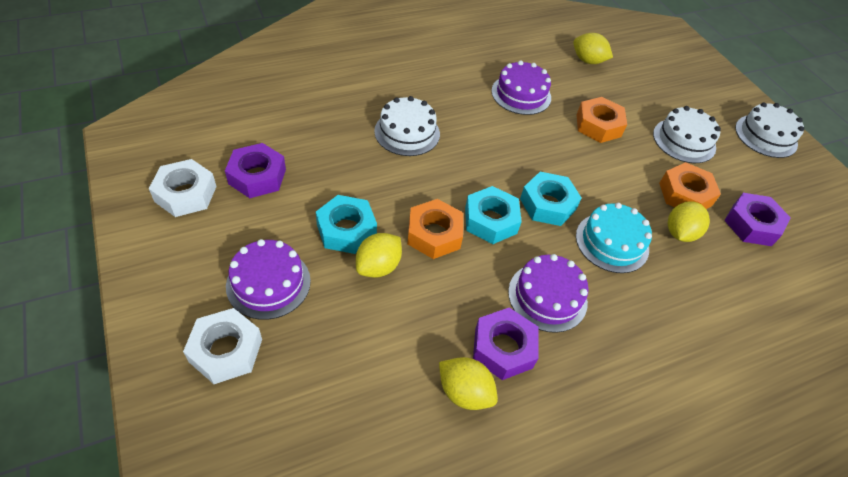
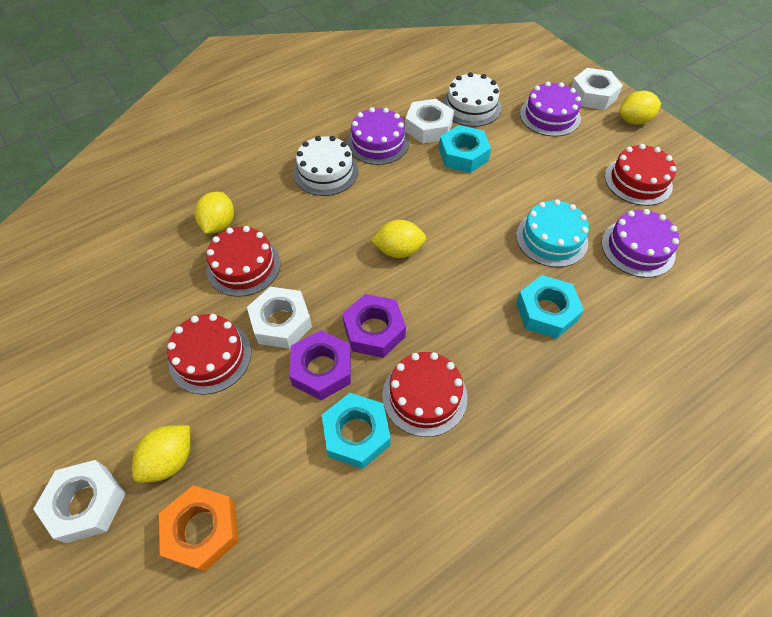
orange nut: [407,199,463,259] [577,97,627,143] [659,162,721,209] = 3 -> [159,485,238,572] = 1
purple nut: [225,143,286,198] [473,308,539,380] [724,193,791,246] = 3 -> [289,330,351,400] [342,294,406,358] = 2
red cake: none = 0 -> [167,314,251,395] [206,226,281,297] [382,352,468,437] [605,144,676,206] = 4
white cake: [374,96,440,156] [653,106,721,163] [735,102,804,158] = 3 -> [293,136,358,196] [442,72,501,127] = 2
white nut: [149,159,217,217] [183,308,262,384] = 2 -> [34,460,126,543] [247,287,312,349] [405,99,454,144] [571,68,623,110] = 4

